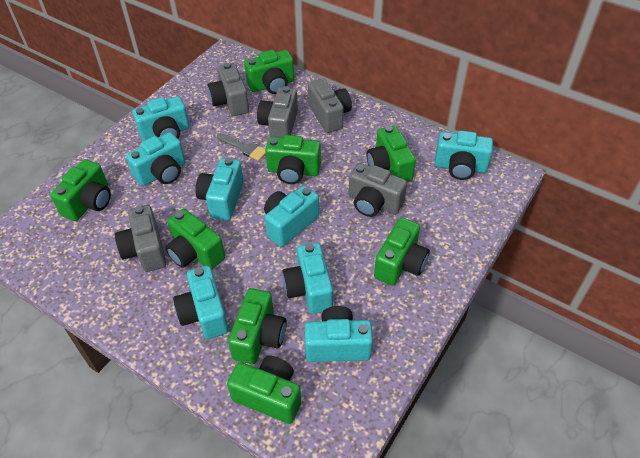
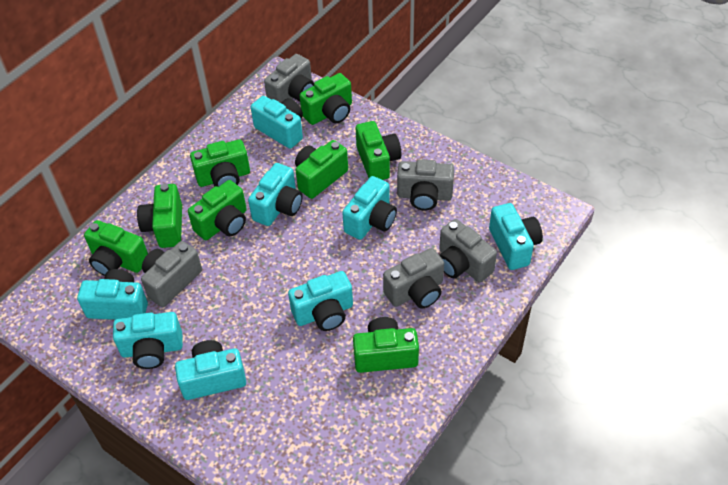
grey brush: [217,133,266,161] = 1 -> none = 0

